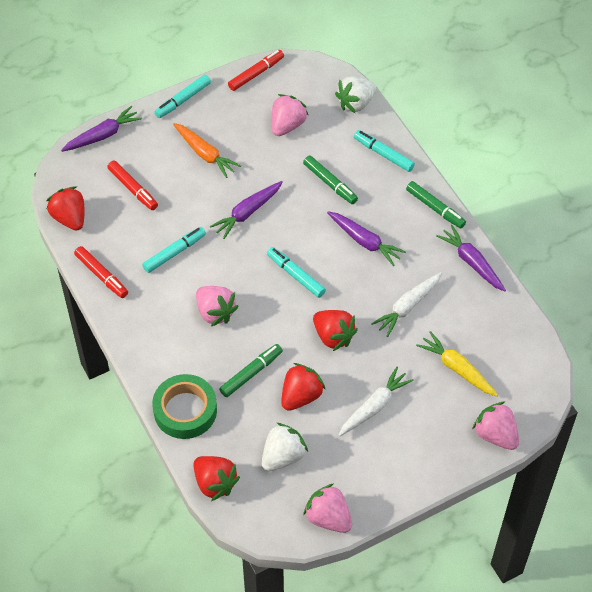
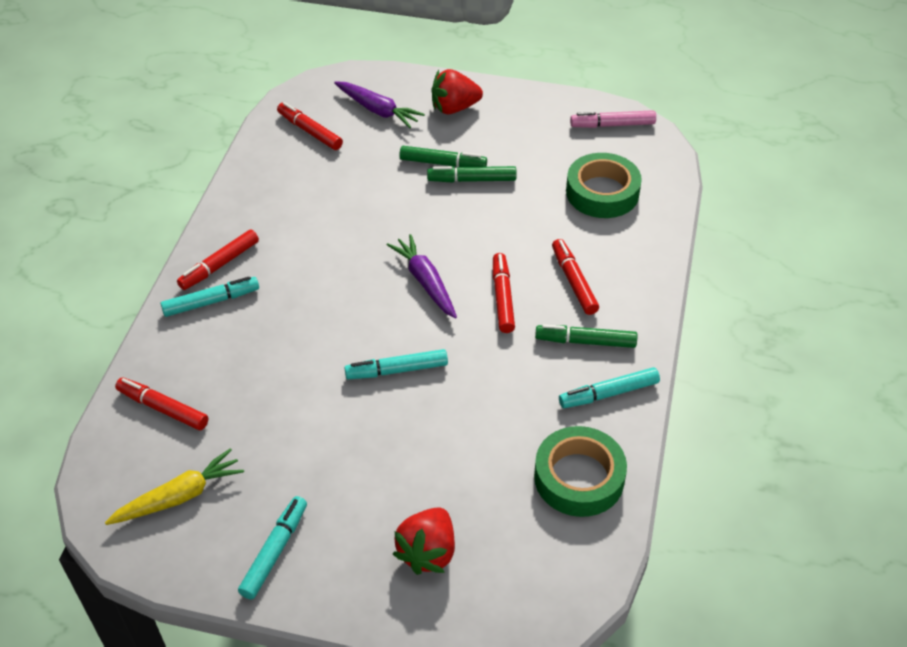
green tape: [152,374,217,439] = 1 -> [534,426,627,517] [566,153,642,218] = 2
orange carrot: [173,123,241,178] = 1 -> none = 0
pink marker: none = 0 -> [570,110,656,128] = 1
pink strawberry: [196,286,239,326] [272,94,309,136] [303,484,352,533] [472,402,519,450] = 4 -> none = 0
purple carrot: [61,106,142,152] [210,181,283,239] [327,211,406,266] [436,225,506,292] = 4 -> [334,82,425,128] [386,234,457,318] = 2
red marker: [74,246,128,298] [107,160,158,210] [228,50,284,91] = 3 -> [115,377,208,430] [177,229,259,290] [277,102,343,150] [493,253,515,333] [552,239,599,315] = 5
red strawberry: [46,186,85,231] [193,456,240,501] [281,363,326,411] [313,310,358,351] = 4 -> [393,507,455,575] [431,69,483,114] = 2
white carrot: [338,367,414,436] [371,272,442,337] = 2 -> none = 0
white strawberry: [262,423,308,471] [335,76,376,113] = 2 -> none = 0

